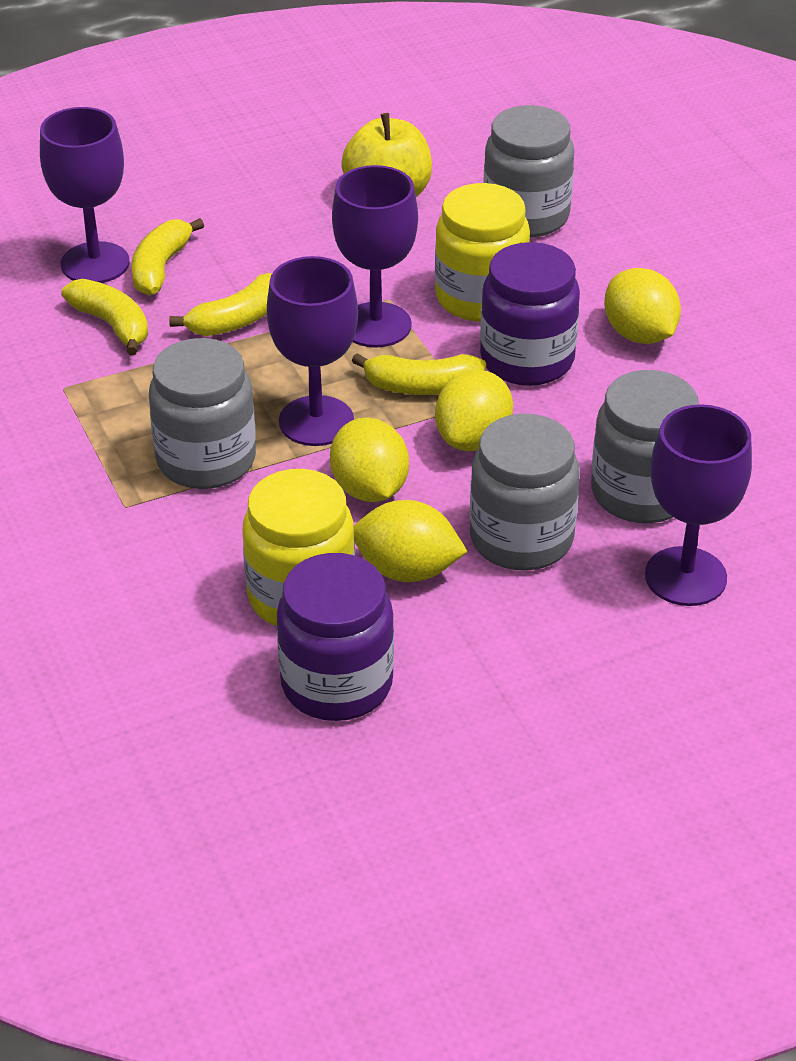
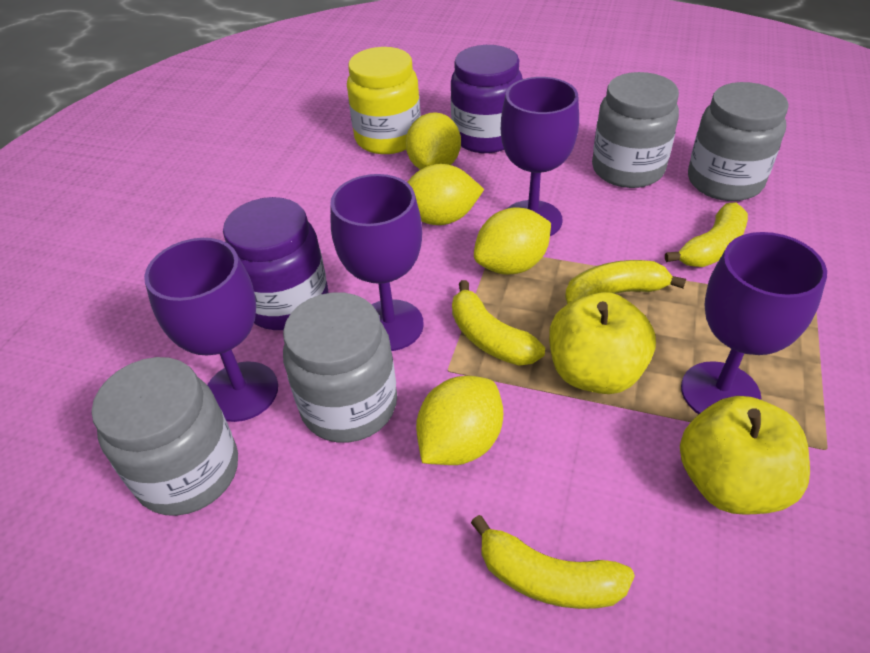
yellow apple: [341,113,432,197] = 1 -> [549,292,656,394] [680,396,810,515] = 2
yellow jar: [242,469,355,626] [435,183,530,322] = 2 -> [347,47,421,154] = 1

